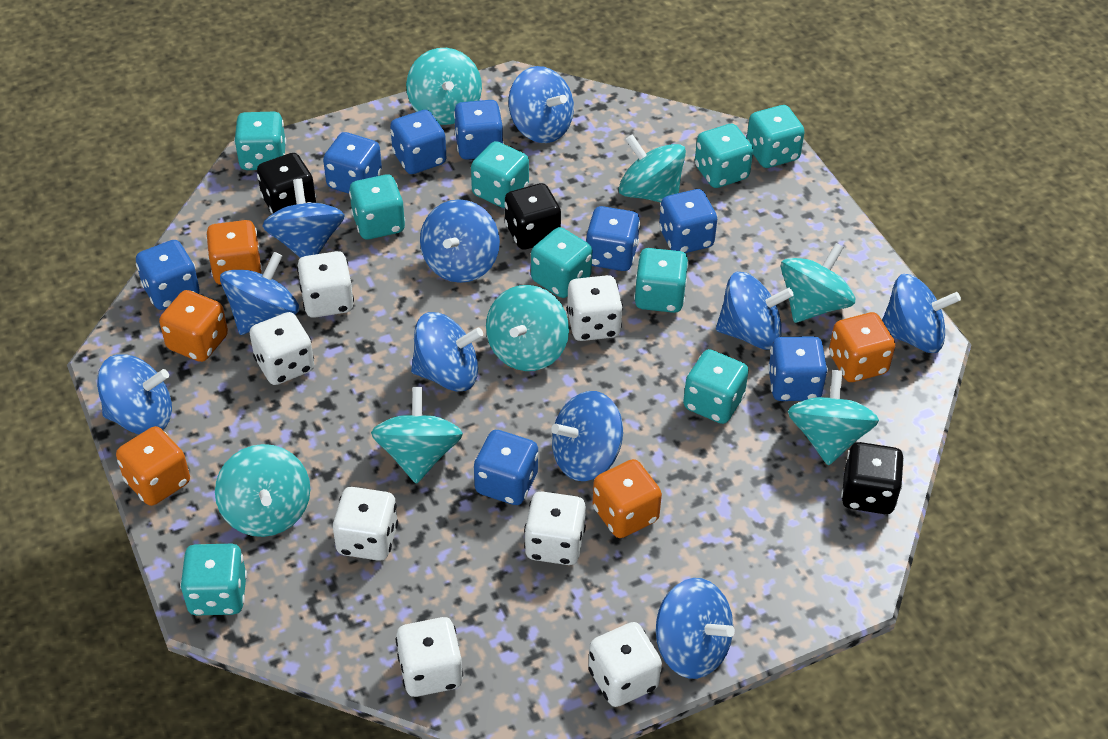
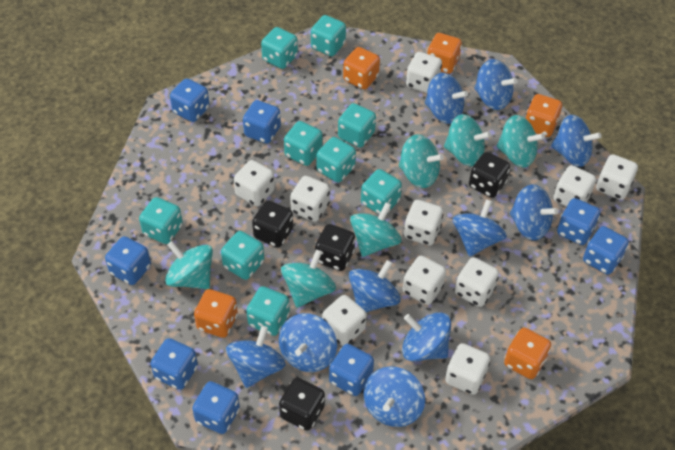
black dice: [257,153,316,214] [504,183,561,250] [841,442,904,514] = 3 -> [252,201,293,247] [279,378,325,431] [315,224,355,271] [469,152,510,198] = 4
turquoise spinning top: [215,444,310,537] [371,387,463,484] [406,48,482,125] [486,285,569,371] [619,134,686,203] [781,243,855,323] [788,370,879,465] = 7 -> [165,241,213,289] [281,250,336,308] [350,202,401,257] [399,135,444,188] [444,114,491,166] [497,115,545,167] = 6
white dice: [250,312,314,385] [297,251,354,318] [333,487,398,561] [396,617,463,697] [524,491,586,565] [567,275,623,341] [588,622,662,707] = 7 -> [234,160,275,206] [290,176,330,222] [322,295,367,346] [403,256,446,305] [404,200,444,246] [406,52,442,93] [445,343,490,395] [455,257,499,307] [554,165,596,207] [596,154,638,200] = 10

